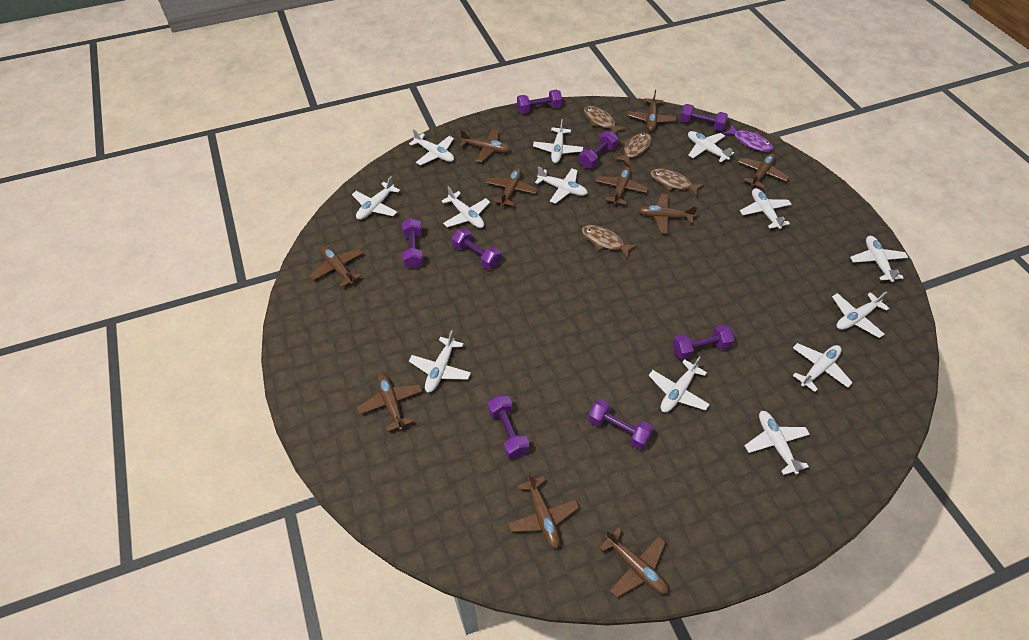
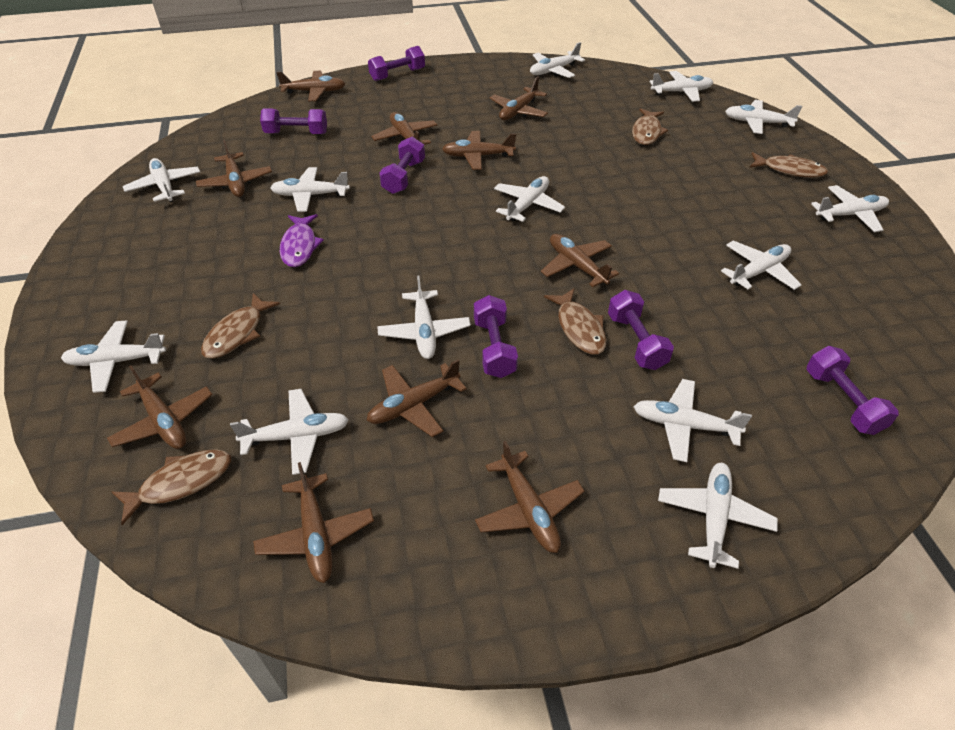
brown fish: [582,225,637,258] [584,106,627,134] [614,133,652,166] [651,168,704,197] = 4 -> [112,449,231,525] [201,293,280,359] [544,288,606,355] [632,108,668,145] [749,152,828,177] = 5
purple dumbbell: [402,218,424,269] [452,228,501,270] [488,395,529,459] [517,90,562,114] [579,131,618,169] [588,399,653,449] [673,324,735,360] [680,104,728,131] = 8 -> [260,108,327,134] [368,46,425,81] [379,137,425,194] [474,295,518,378] [608,290,674,370] [807,346,899,435] = 6

